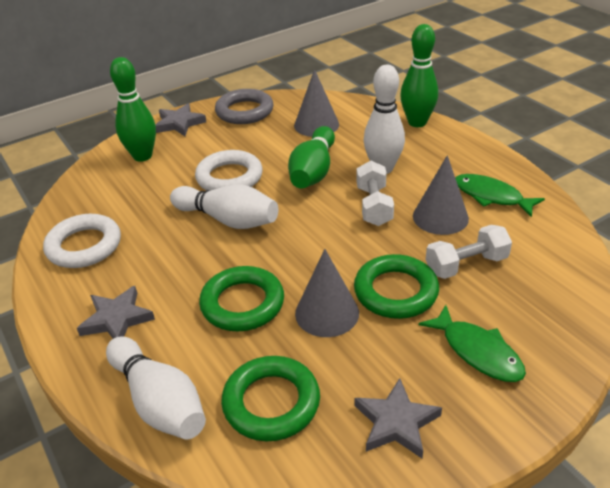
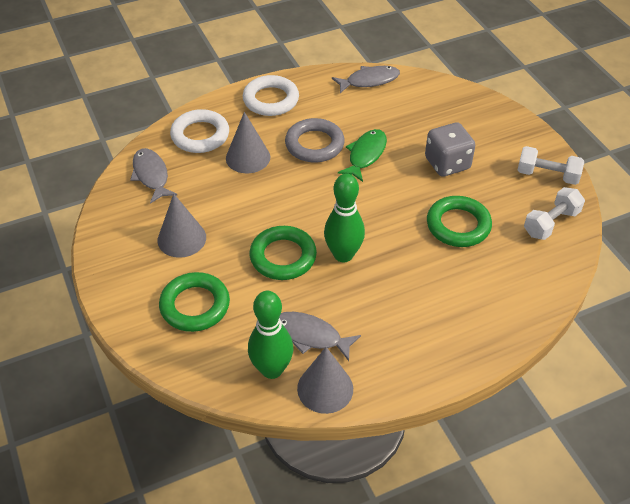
green bowling pin: [110,57,156,162] [288,126,335,189] [400,24,438,127] = 3 -> [248,291,293,379] [324,173,365,262] = 2
green fish: [419,305,526,382] [455,174,545,217] = 2 -> [338,129,387,182] = 1
grey dice: none = 0 -> [425,123,475,177] = 1
grey fish: none = 0 -> [130,148,177,204] [279,312,361,361] [332,66,400,93] = 3
grey star: [77,286,155,339] [155,103,206,136] [355,378,442,458] = 3 -> none = 0
white bowling pin: [106,337,206,440] [170,184,278,229] [364,65,405,174] = 3 -> none = 0

